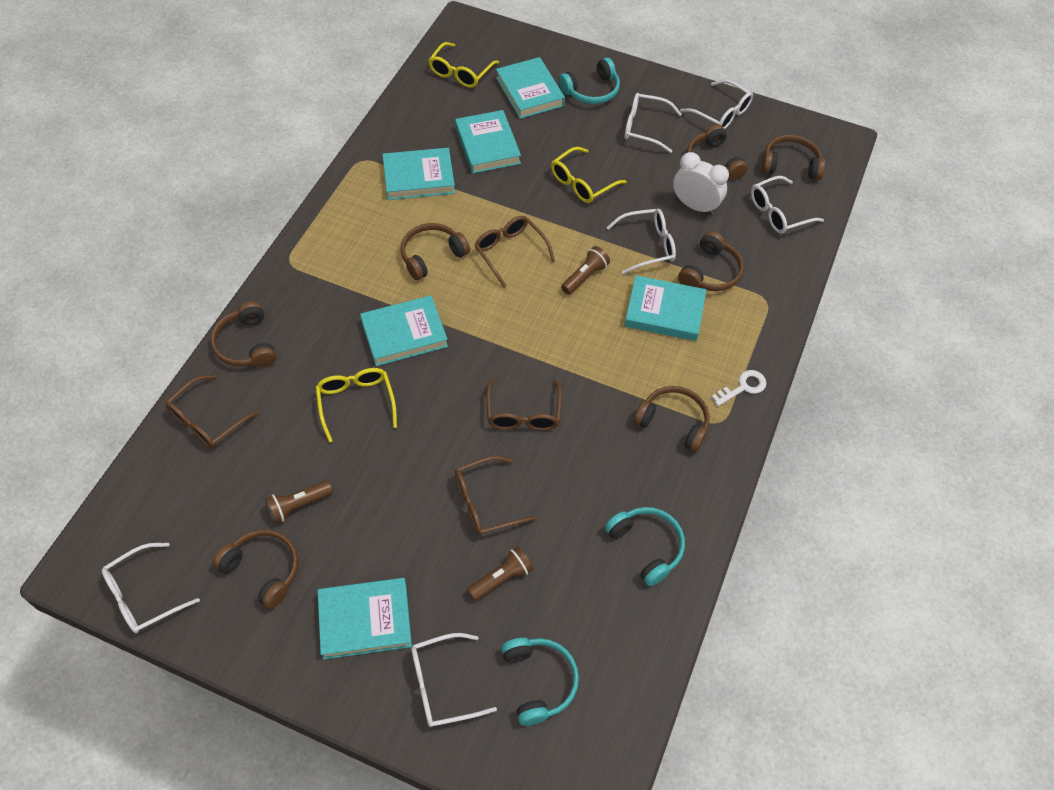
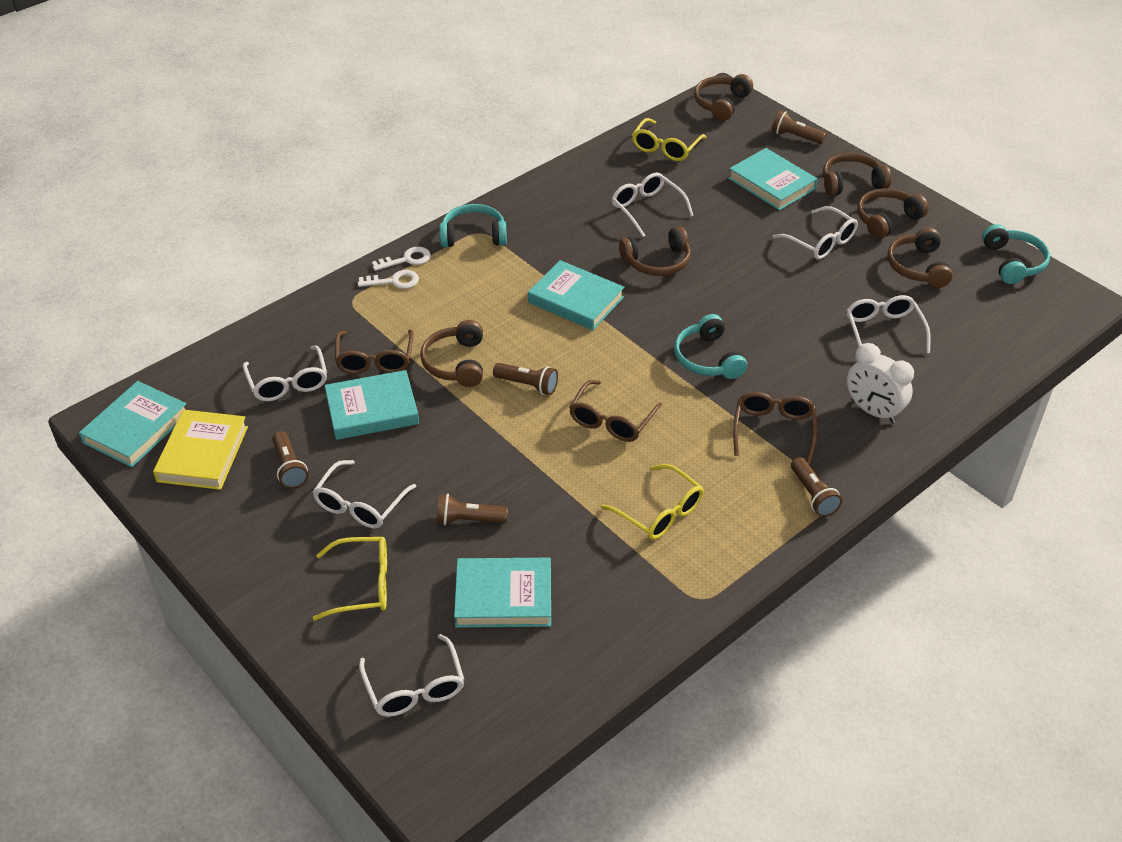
brown flashlight: [265,480,333,524] [467,546,533,601] [561,246,610,295] = 3 -> [272,431,308,489] [436,494,508,525] [493,363,558,395] [771,110,826,144] [791,457,842,517] = 5
brown glasses: [165,375,260,448] [455,456,537,536] [474,216,555,288] [487,378,562,431] = 4 -> [335,330,414,374] [569,380,662,442] [733,392,817,464] = 3
brown headphones: [211,301,277,368] [213,529,298,609] [401,223,470,280] [634,386,709,452] [678,231,744,291] [687,124,748,180] [761,135,825,180] = 7 -> [420,320,483,387] [619,226,691,276] [694,74,753,121] [823,153,891,196] [857,189,929,239] [887,227,953,288] = 6
turquoise book: [318,578,412,659] [360,296,448,366] [382,148,455,200] [455,110,521,174] [496,57,565,119] [624,275,706,341] = 6 -> [79,381,186,467] [325,370,419,440] [454,558,551,628] [528,260,624,330] [728,148,818,210] = 5
white key: [712,370,766,406] = 1 -> [358,270,419,289] [372,247,431,271] = 2
yellow book: none = 0 -> [153,409,248,490] = 1

